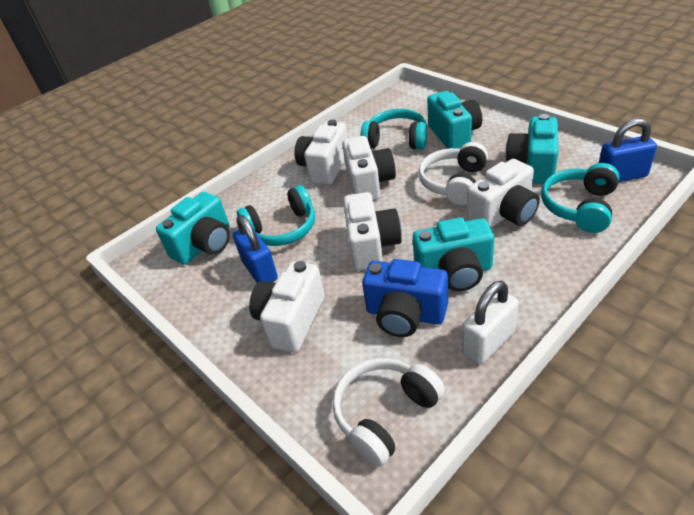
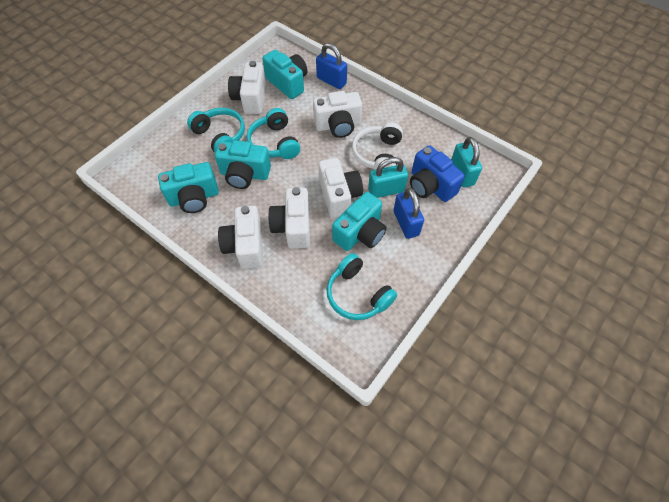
turquoise padlock: none = 0 -> [368,157,408,198] [451,137,482,187] = 2
white headphones: [332,358,445,467] [418,142,488,205] = 2 -> [352,122,403,170] = 1
white padlock: [462,281,519,365] = 1 -> none = 0

